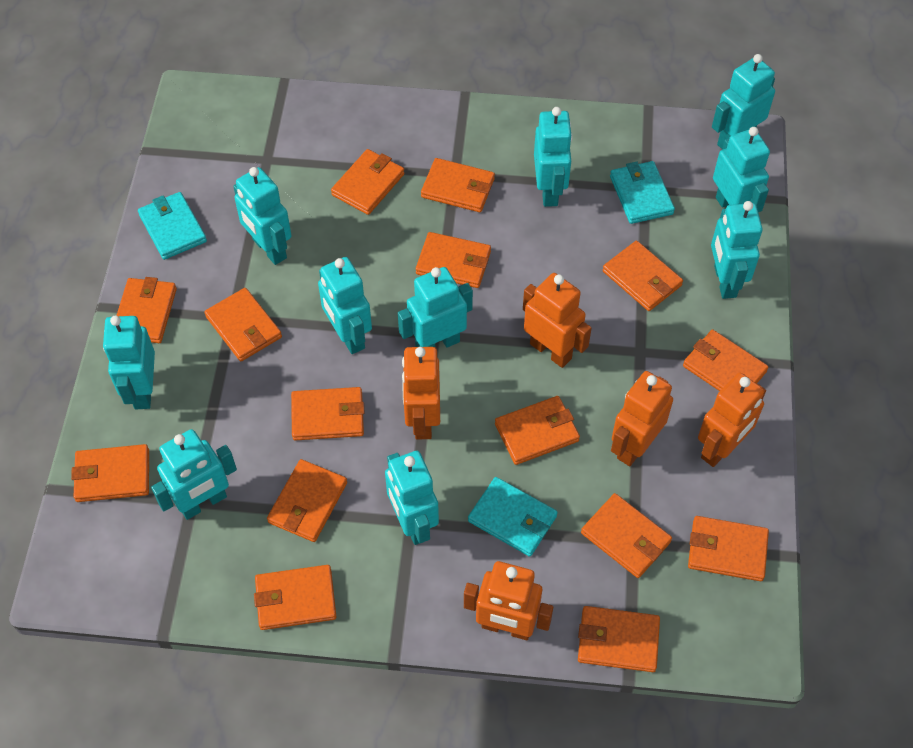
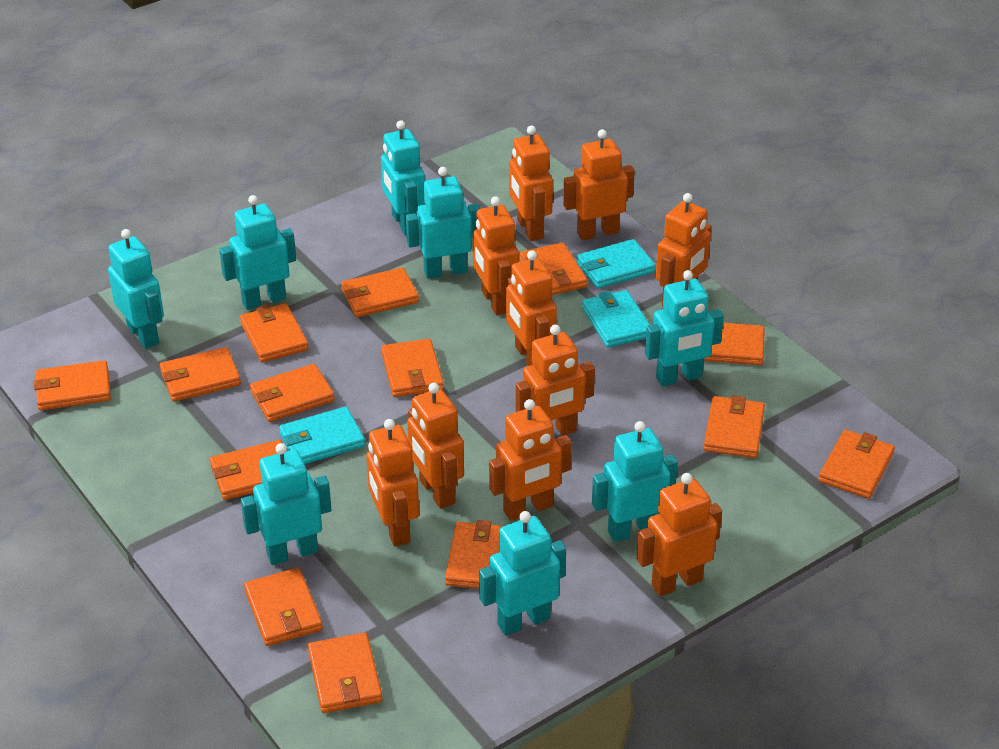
orange robot: [402,347,440,439] [464,561,553,640] [523,273,592,368] [611,371,673,466] [698,372,766,467] = 5 -> [366,419,419,547] [407,383,464,509] [473,196,519,315] [489,399,572,521] [506,250,557,366] [509,125,553,241] [516,325,595,436] [563,129,635,240] [637,473,722,597] [656,193,712,306] = 10
orange wallet: [71,444,149,502] [116,277,177,343] [204,288,282,361] [254,565,337,630] [267,459,347,542] [291,387,365,441] [331,149,405,215] [416,232,491,288] [421,158,495,212] [495,396,580,465] [578,606,660,672] [581,493,672,578] [603,241,683,311] [683,330,769,391] [688,516,769,581] = 15 -> [34,360,111,410] [160,347,241,402] [210,440,282,500] [240,303,309,362] [244,568,323,646] [250,364,335,422] [308,633,383,713] [341,268,419,317] [381,339,444,397] [445,520,503,589] [520,242,587,295] [704,323,765,365] [704,395,765,458] [818,429,895,499] = 14
turquoise robot: [103,315,155,409] [151,429,237,520] [233,167,292,265] [318,257,372,354] [385,451,439,545] [398,267,473,347] [534,107,573,207] [711,201,763,299] [712,54,775,149] [713,127,770,212] = 10 -> [108,229,164,349] [219,195,296,310] [241,443,331,565] [381,120,426,236] [406,167,480,279] [479,511,566,636] [592,421,678,542] [645,270,724,387] = 8

